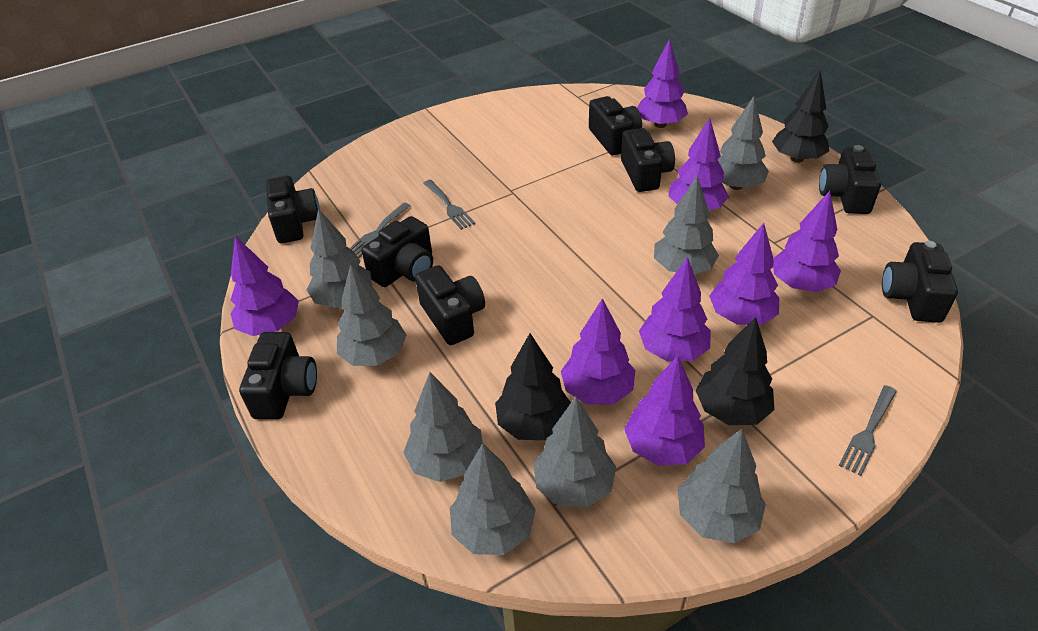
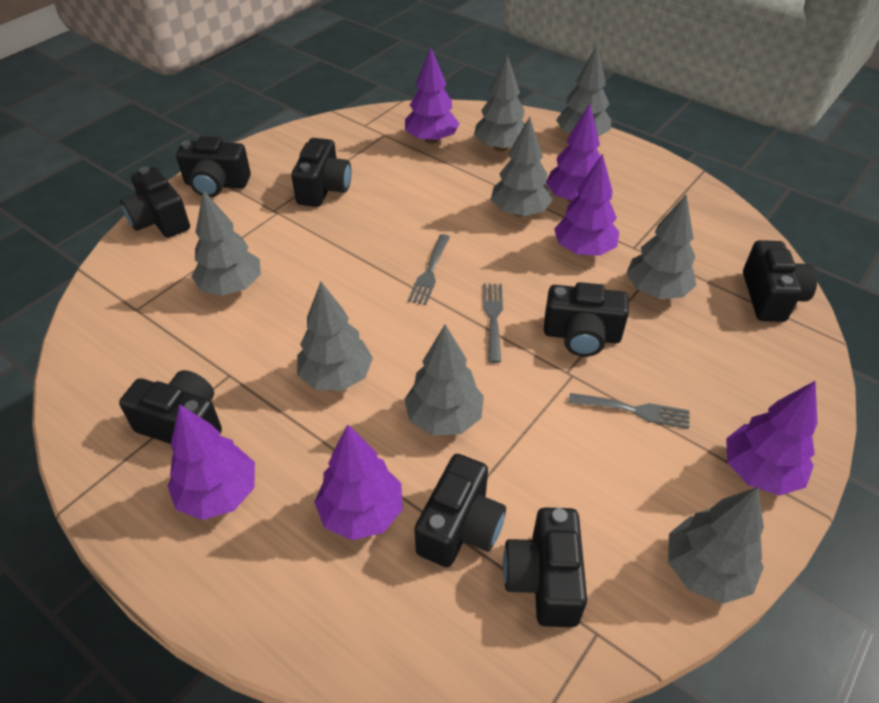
black tree: [495,333,571,440] [696,317,774,425] [772,70,829,163] = 3 -> none = 0
purple tree: [231,236,299,336] [561,298,635,405] [624,356,705,466] [637,38,688,128] [639,257,711,361] [668,118,729,210] [709,223,779,325] [773,191,841,292] = 8 -> [168,404,255,520] [314,425,403,540] [405,48,459,144] [546,104,600,202] [554,153,619,256] [726,380,817,496] = 6

